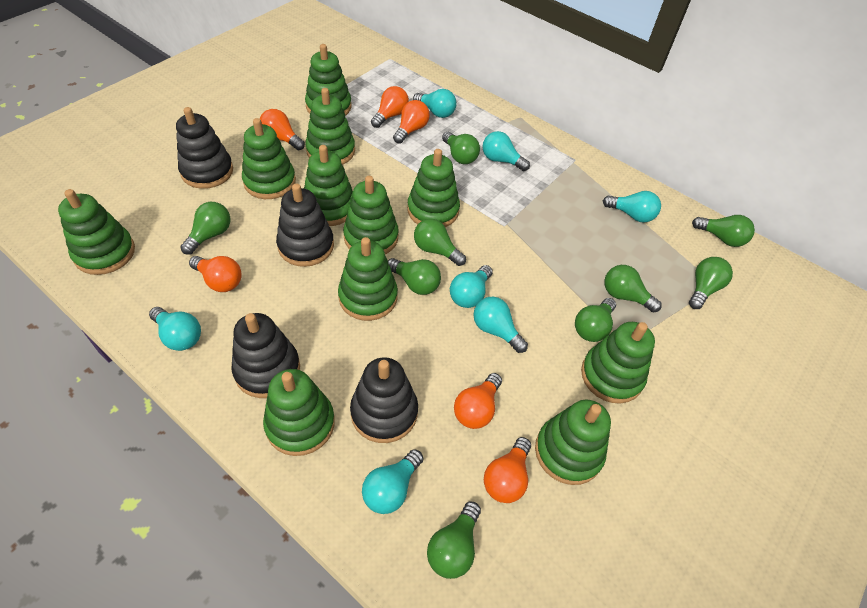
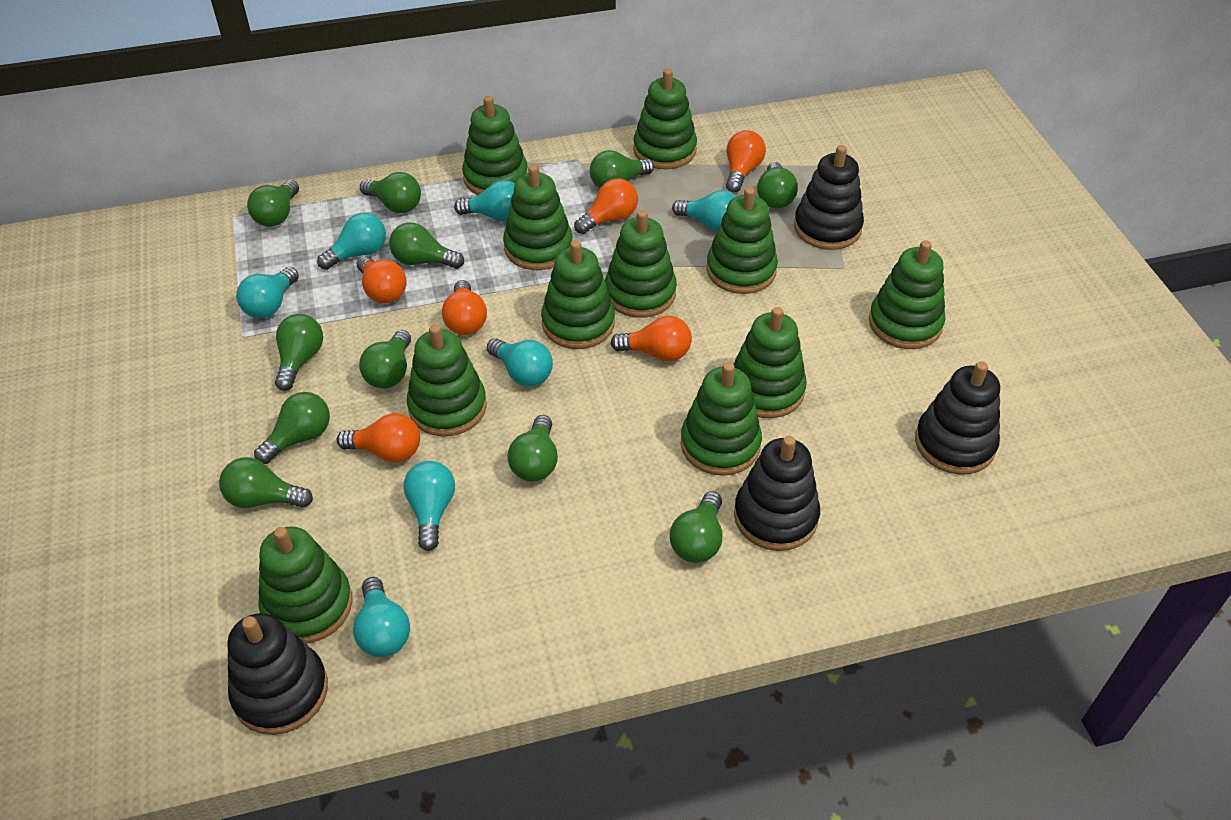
green light bulb: [180,202,230,255] [388,258,441,295] [414,219,466,266] [427,501,481,579] [442,132,480,164] [575,298,616,342] [604,265,662,312] [689,257,733,309] [692,215,755,247] = 9 -> [219,457,313,508] [247,180,299,227] [254,392,330,464] [275,314,323,391] [359,330,411,388] [360,172,421,213] [389,222,464,269] [507,415,558,481] [590,150,654,188] [670,491,722,563] [757,162,798,209] = 11

